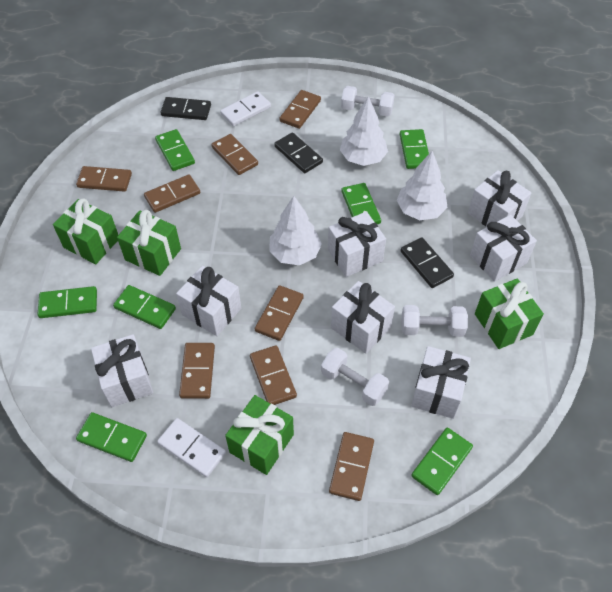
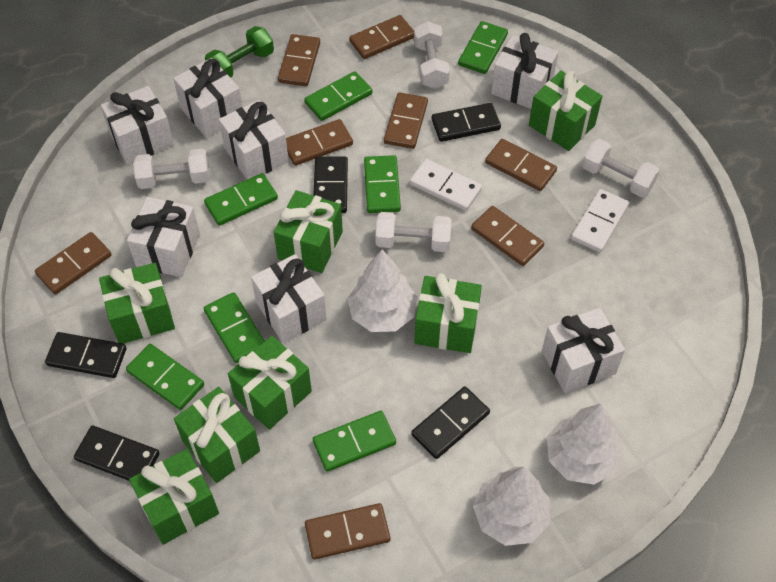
black domino: [161,97,211,120] [274,132,323,173] [401,237,454,288] = 3 -> [45,332,126,378] [74,425,160,481] [313,156,348,213] [411,386,490,459] [432,103,501,142] = 5
green dumbbell: none = 0 -> [205,26,274,78] = 1
green gift: [53,198,118,264] [117,210,181,276] [225,395,294,475] [475,279,544,349] = 4 -> [99,263,175,344] [129,449,219,545] [174,387,260,483] [228,336,312,430] [274,190,343,273] [414,273,482,353] [529,71,602,151] = 7
white dumbbell: [321,348,389,406] [341,86,395,116] [401,305,468,337] = 3 -> [133,149,210,189] [376,212,452,252] [414,21,450,89] [582,139,660,197] = 4

